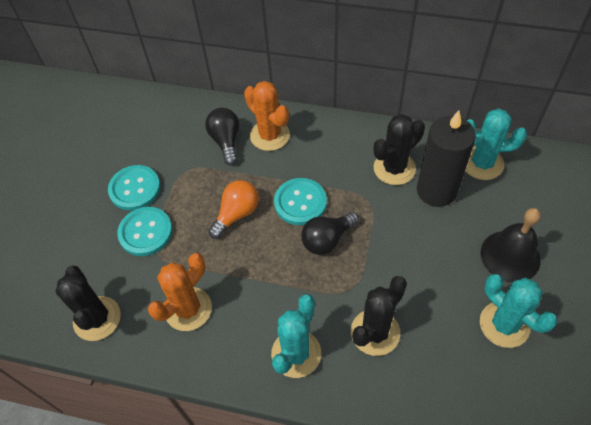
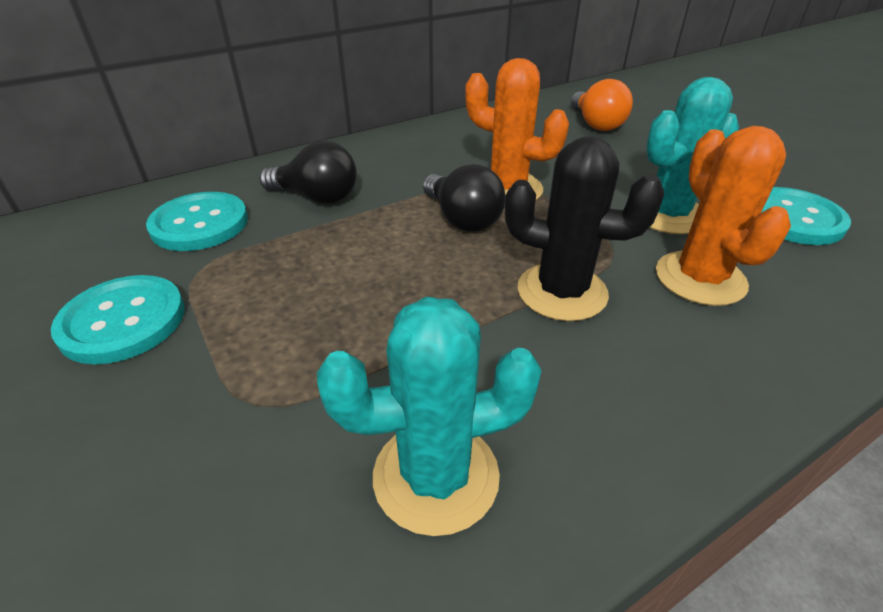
black bell: [481,208,541,283] = 1 -> none = 0
black cactus: [55,266,121,341] [351,276,407,356] [374,114,425,185] = 3 -> [505,137,664,321] = 1
black candle: [417,110,476,207] = 1 -> none = 0
turquoise cactus: [271,294,321,378] [465,108,527,180] [480,274,558,348] = 3 -> [317,296,542,536] [647,77,739,235] = 2

